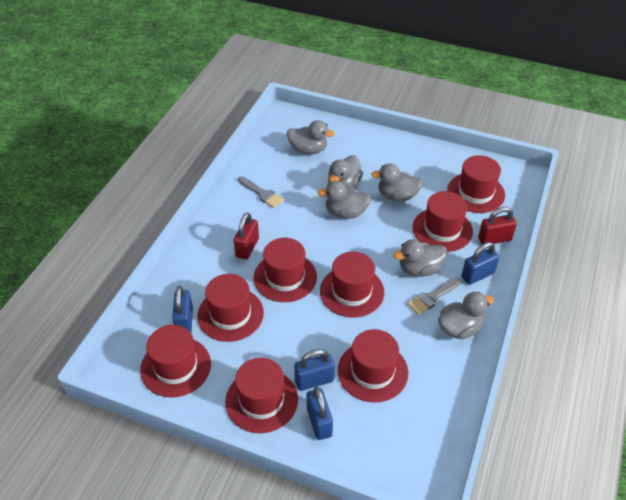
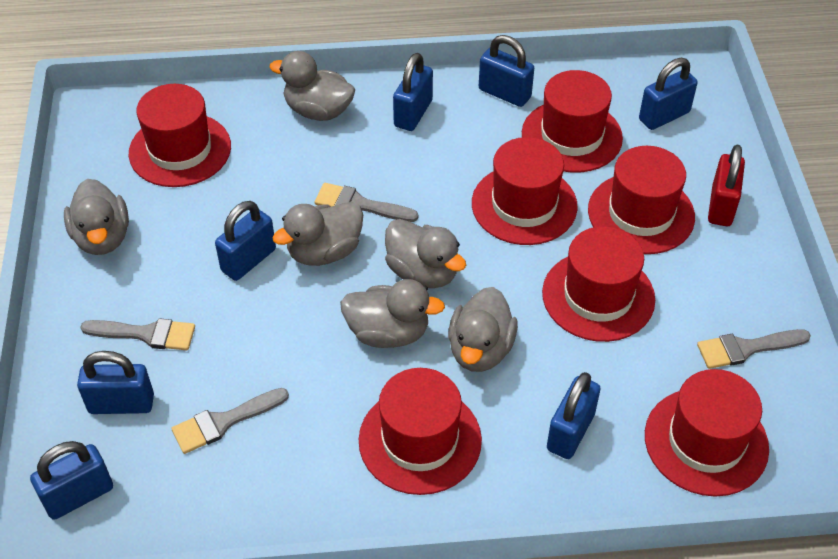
blue padlock: [172,286,193,333] [294,349,335,391] [307,387,333,440] [461,242,499,285] = 4 -> [30,441,113,520] [77,351,154,414] [215,201,276,281] [393,53,433,131] [479,35,534,107] [547,372,601,459] [639,58,698,130] = 7
grey brush: [238,176,284,208] [407,277,461,315] = 2 -> [80,318,195,350] [171,388,289,454] [315,183,418,222] [697,329,811,369] = 4
red hat: [140,325,211,398] [197,274,264,342] [225,358,298,433] [254,238,317,302] [320,251,384,318] [338,329,408,402] [413,191,473,252] [447,155,505,213] = 8 -> [129,84,231,187] [359,368,482,495] [472,137,578,245] [522,70,623,173] [542,226,655,342] [588,146,695,254] [645,369,769,497] = 7
red padlock: [234,213,259,260] [478,207,517,244] = 2 -> [708,145,745,226] = 1

